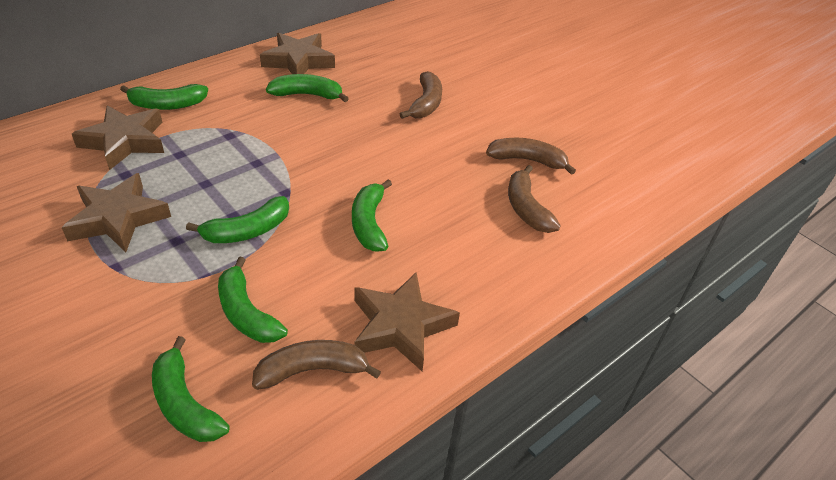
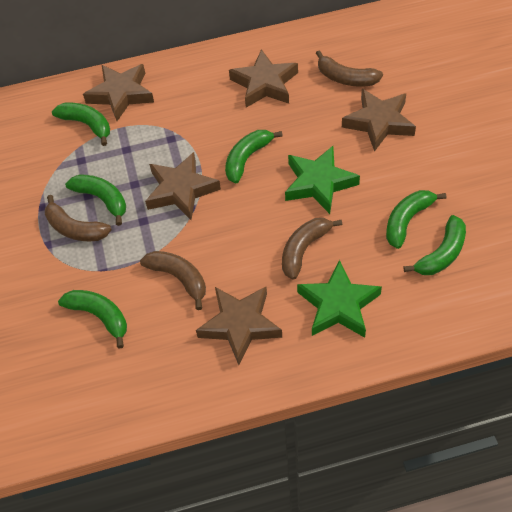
brown star: [62,173,171,252] [72,105,164,170] [260,33,335,74] [354,272,460,371] = 4 -> [83,64,154,121] [145,152,221,220] [196,287,282,365] [229,49,298,108] [342,89,416,152] = 5
green star: none = 0 -> [285,146,360,214] [297,260,382,338] = 2

